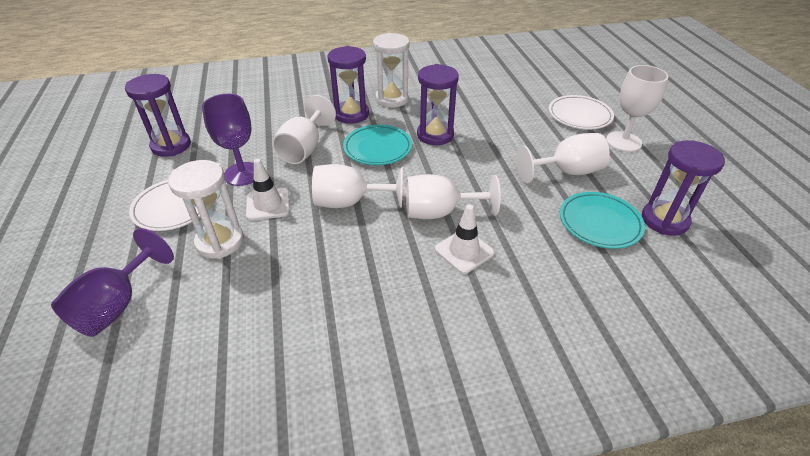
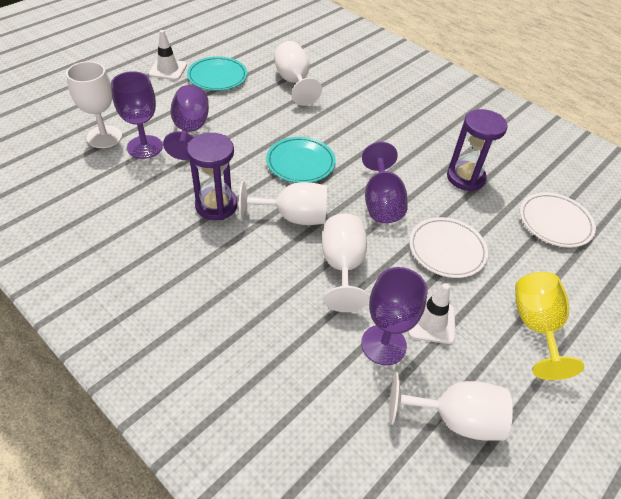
purple goblet: [51,228,174,337] [202,94,254,186] = 2 -> [111,71,163,159] [163,85,209,160] [361,267,428,365] [362,142,407,223] = 4
purple hourglass: [125,74,191,157] [328,46,369,124] [417,64,459,145] [642,140,725,236] = 4 -> [187,133,238,220] [447,109,508,191] = 2
white hourglass: [168,160,244,259] [373,33,409,108] = 2 -> none = 0
yellow goblet: none = 0 -> [515,272,584,380] = 1

